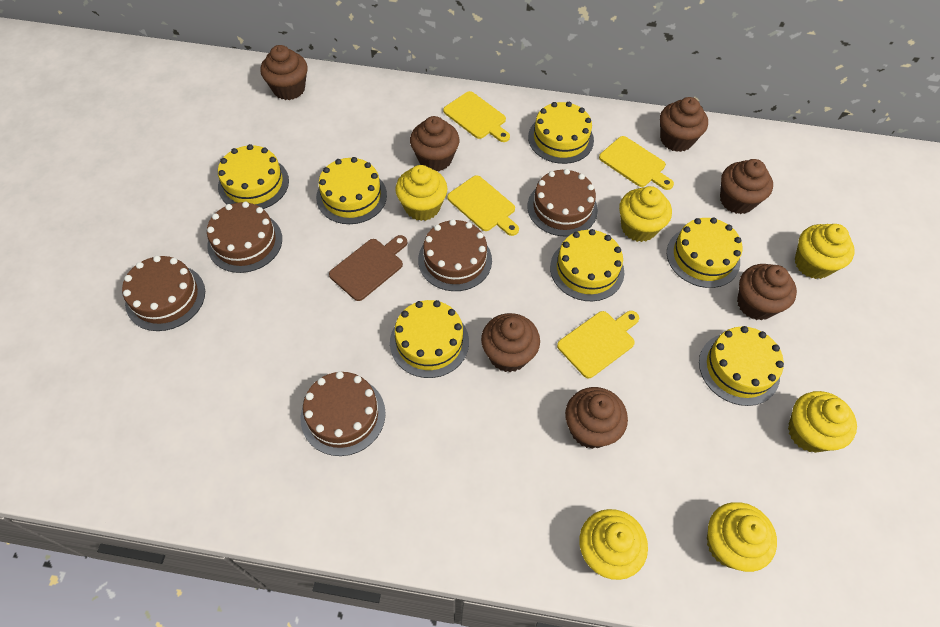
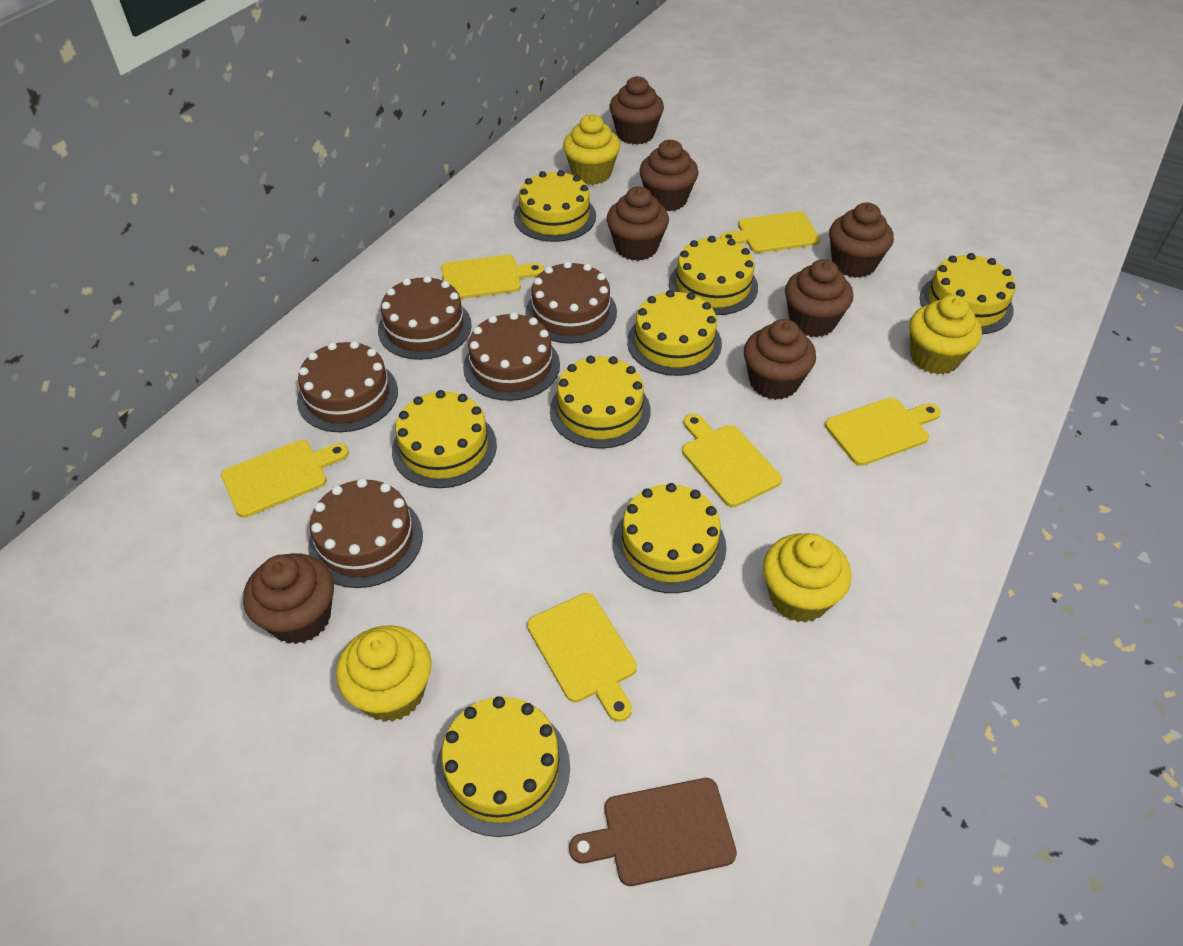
yellow cake: [218,144,289,209] [316,157,387,224] [390,300,469,378] [528,102,594,164] [550,229,624,301] [667,217,742,288] [699,326,784,406] = 7 -> [392,390,497,488] [435,696,570,837] [514,170,596,242] [550,356,651,449] [613,483,727,593] [627,290,722,376] [669,236,758,315] [920,253,1015,334] = 8
yellow cupcake: [395,165,447,221] [579,509,648,580] [619,186,672,242] [707,502,777,572] [788,391,857,453] [795,224,855,279] = 6 -> [336,625,431,722] [563,114,620,185] [763,533,851,622] [909,295,982,375] = 4
yellow cutting board: [443,91,510,142] [447,175,519,236] [557,311,639,378] [599,136,674,190] = 4 -> [221,440,349,518] [441,255,544,299] [527,593,637,722] [682,414,782,507] [720,211,820,253] [825,398,941,466] = 6

